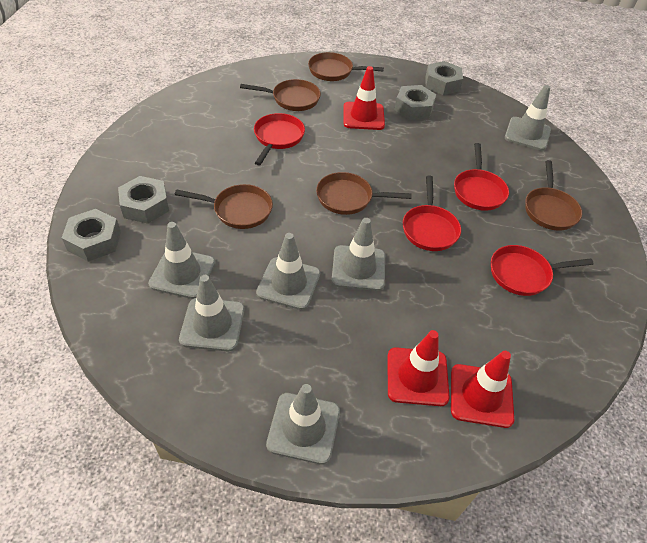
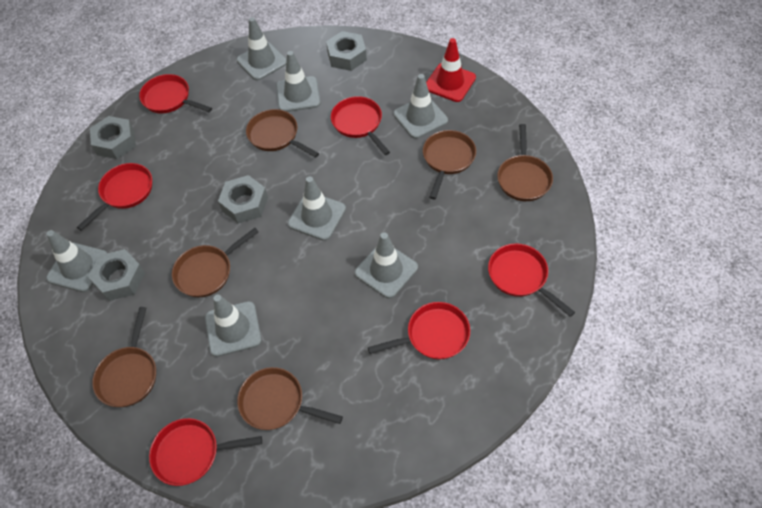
brown pan: [175,184,273,229] [240,79,321,111] [308,52,384,81] [316,172,412,215] [525,160,582,231] = 5 -> [92,307,156,407] [172,228,259,298] [237,367,343,430] [246,109,319,158] [423,130,476,200] [497,124,553,201] = 6
grey traffic cone: [148,222,215,299] [179,275,245,351] [256,233,320,310] [266,384,340,465] [331,218,385,291] [505,85,551,151] = 6 -> [46,230,107,292] [205,295,262,357] [236,17,287,80] [276,51,321,112] [288,176,346,241] [355,232,418,299] [393,74,448,139] = 7
red pan: [254,113,305,165] [403,175,461,251] [454,143,509,211] [491,245,594,296] = 4 -> [77,163,152,231] [139,74,212,113] [149,418,262,486] [331,96,390,155] [368,302,470,360] [488,243,575,317] = 6
red traffic cone: [343,66,385,130] [388,330,450,406] [451,351,514,428] = 3 -> [426,38,476,102] = 1

